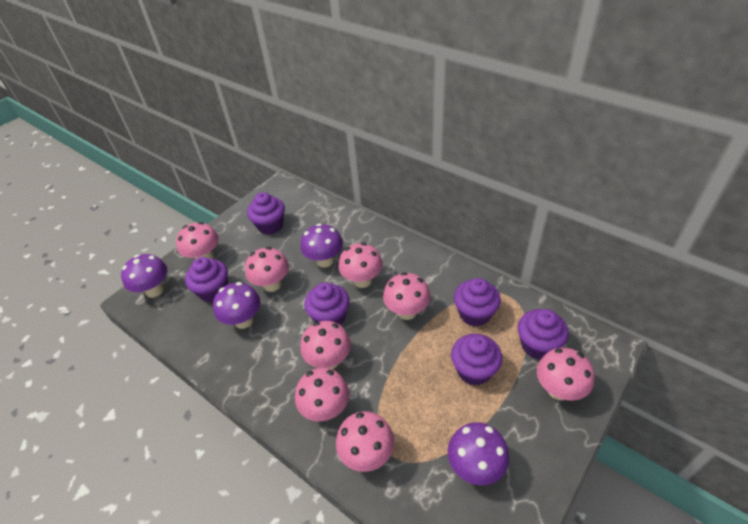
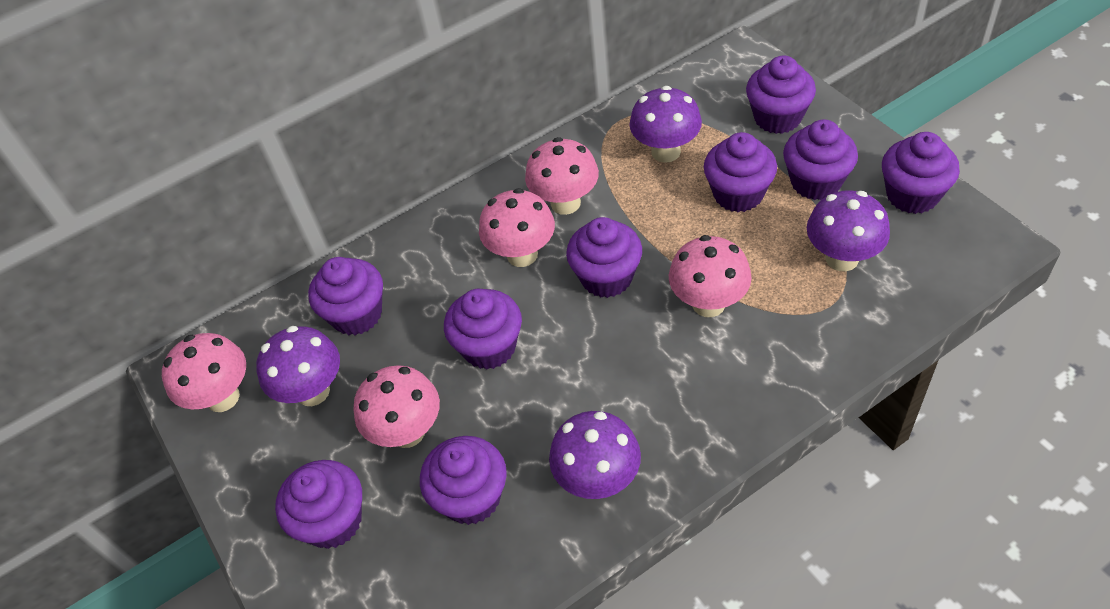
pink mushroom: [176,222,219,259] [245,247,289,292] [295,368,349,421] [300,321,351,369] [336,411,394,472] [339,243,383,288] [383,272,431,320] [537,348,594,401] = 8 -> [162,333,246,412] [353,365,440,448] [479,188,555,267] [525,137,599,215] [669,235,752,317] = 5
purple cupcake: [185,257,228,302] [247,192,285,235] [304,282,349,324] [451,334,502,386] [454,278,501,326] [518,309,569,359] = 6 -> [275,460,362,549] [308,257,383,335] [420,436,507,525] [444,289,522,370] [566,217,642,298] [704,132,777,212] [746,56,816,134] [783,120,858,200] [882,132,960,214] = 9

